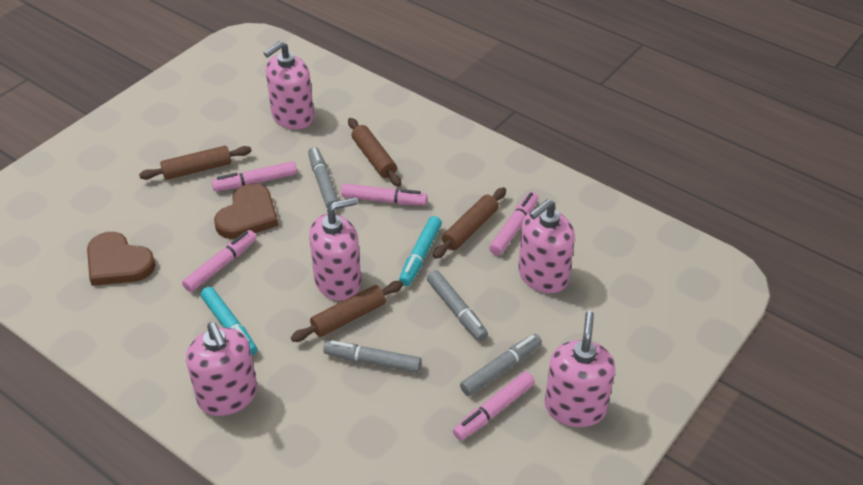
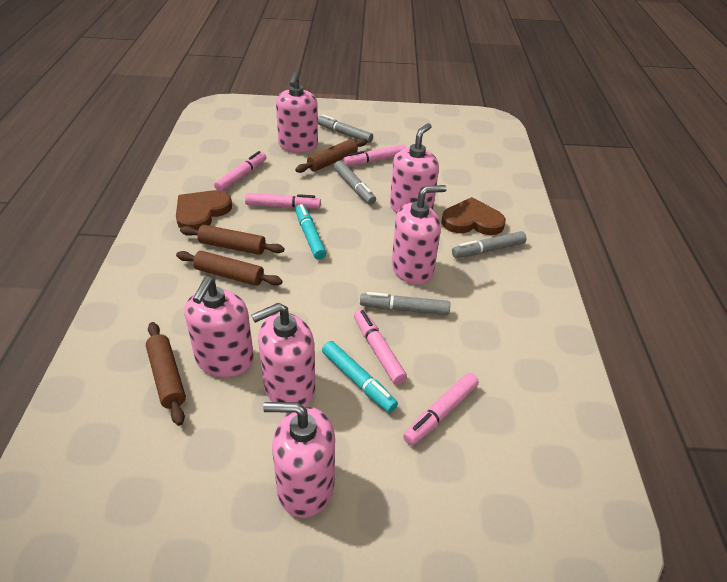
pink soap dispenser: [186,322,257,416] [264,41,314,130] [309,197,361,301] [518,199,575,293] [545,311,615,427] = 5 -> [184,276,254,377] [251,303,315,407] [263,402,335,518] [276,72,318,153] [390,123,439,213] [392,185,447,285] = 6

